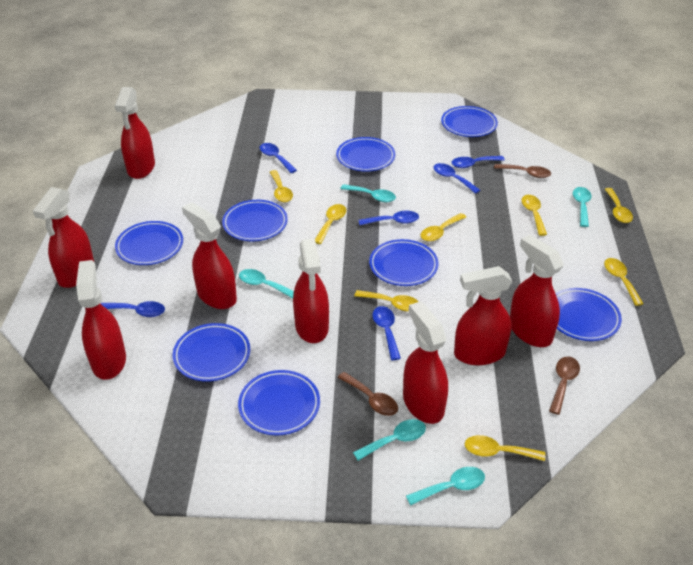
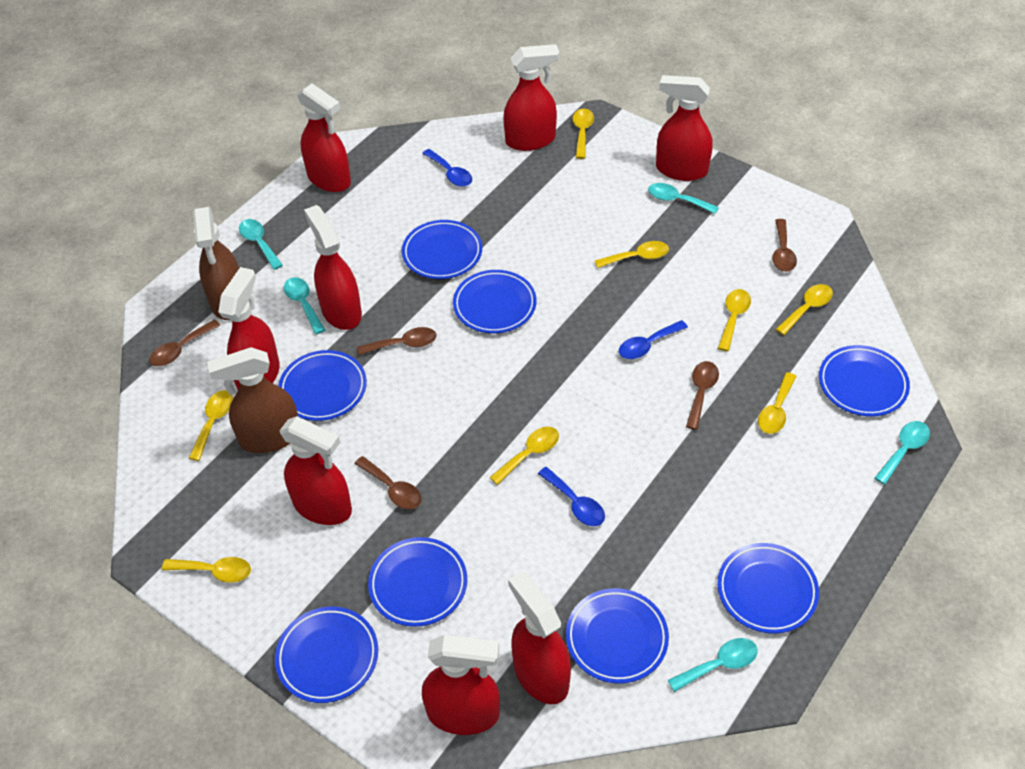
blue spoon: [100,301,165,317] [260,143,297,173] [359,211,419,225] [372,306,401,360] [433,163,480,194] [451,156,505,168] = 6 -> [422,149,472,187] [538,467,605,526] [619,320,688,359] = 3
brown spoon: [338,372,398,416] [494,164,551,178] [549,356,580,415] = 3 -> [150,320,220,366] [354,456,422,509] [357,327,436,355] [686,361,719,430] [772,219,797,272] = 5
brown spray bottle: none = 0 -> [193,207,239,320] [207,347,298,453] = 2

